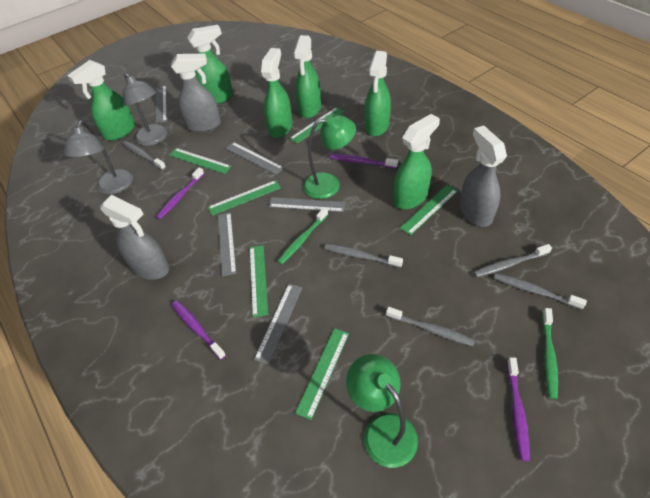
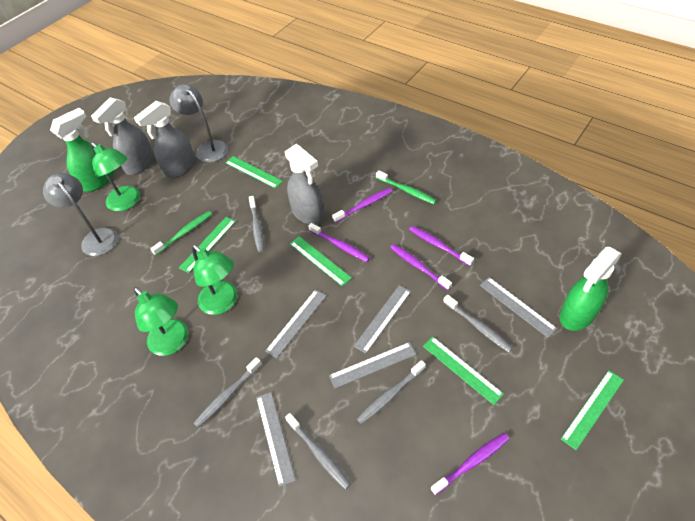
green lamp: [303,115,356,199] [346,354,418,468] = 2 -> [90,142,140,211] [133,287,188,356] [192,245,237,315] = 3
green ruler: [169,148,232,174] [208,180,281,216] [250,245,268,317] [289,107,344,144] [295,328,349,420] [400,185,458,235] = 6 -> [179,217,236,273] [225,156,283,189] [290,236,352,286] [423,337,504,405] [561,370,624,450] = 5
green spray bottle: [67,60,135,141] [188,25,233,104] [261,48,292,138] [294,35,321,118] [364,51,391,136] [393,114,440,209] = 6 -> [50,108,114,192] [560,247,622,331] = 2
purple toothbrush: [156,168,204,220] [172,300,226,360] [330,154,398,168] [507,357,530,462] = 4 -> [308,223,370,262] [332,188,392,223] [390,244,452,290] [409,226,474,266] [430,433,509,495] = 5

